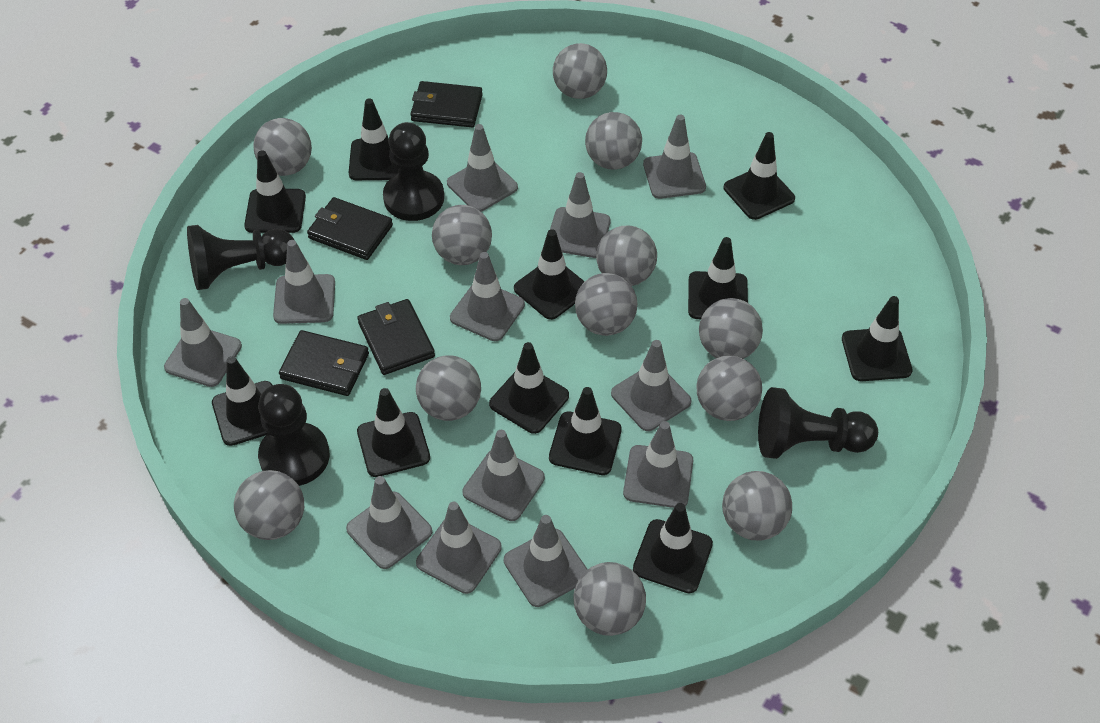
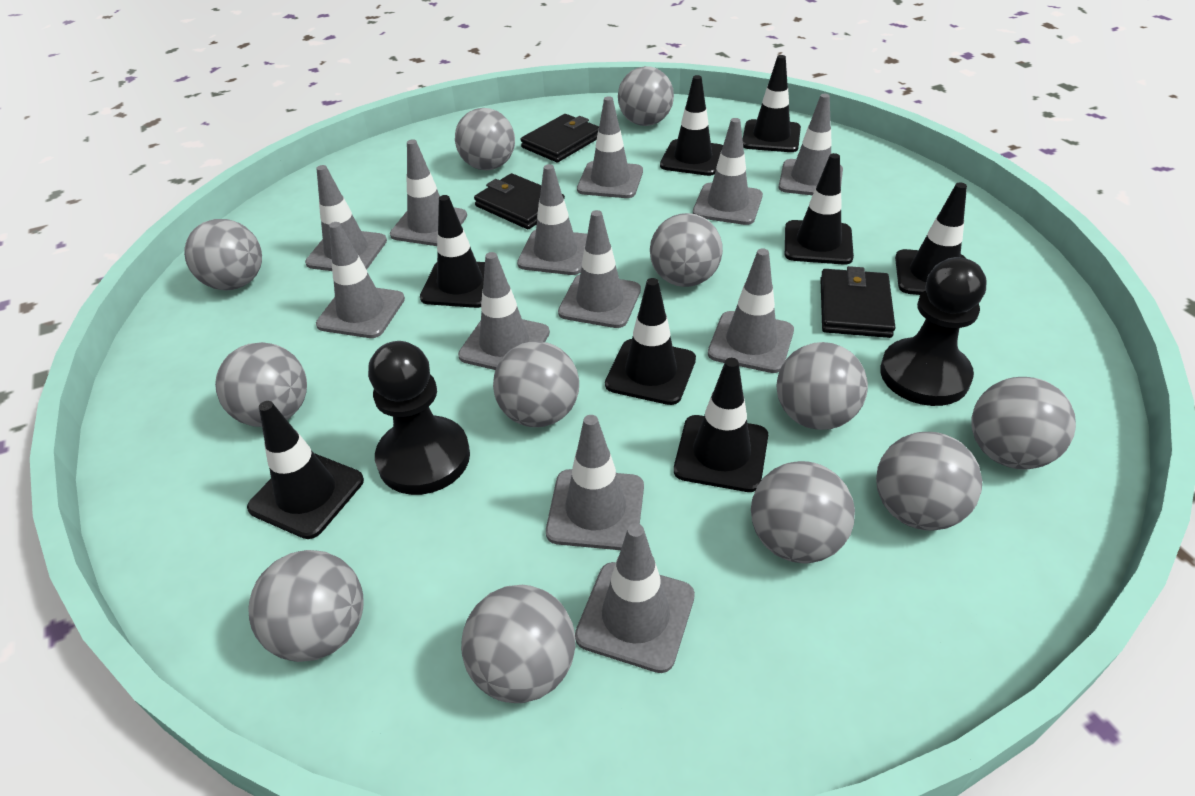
black pawn: [187,225,294,290] [258,384,330,486] [383,122,444,221] [758,387,878,459] = 4 -> [368,341,470,495] [880,257,986,406] = 2
black traffic cone: [212,356,272,446] [244,150,306,233] [349,98,399,180] [357,388,430,477] [489,342,569,434] [514,229,585,320] [549,387,622,475] [633,503,713,593] [688,237,748,319] [724,132,795,220] [842,296,912,381] = 11 -> [247,401,364,539] [420,195,485,308] [605,278,696,405] [660,75,723,176] [674,358,768,492] [742,55,801,152] [785,153,854,265] [895,183,967,295] = 8
black wallet: [279,330,369,396] [307,197,393,260] [357,299,435,375] [410,81,483,127] = 4 -> [474,173,565,229] [520,114,599,162] [820,266,895,338] = 3

